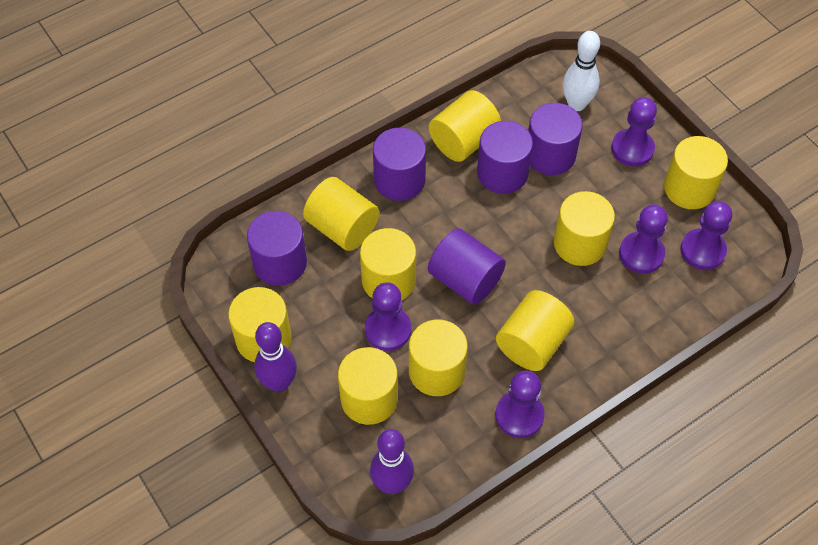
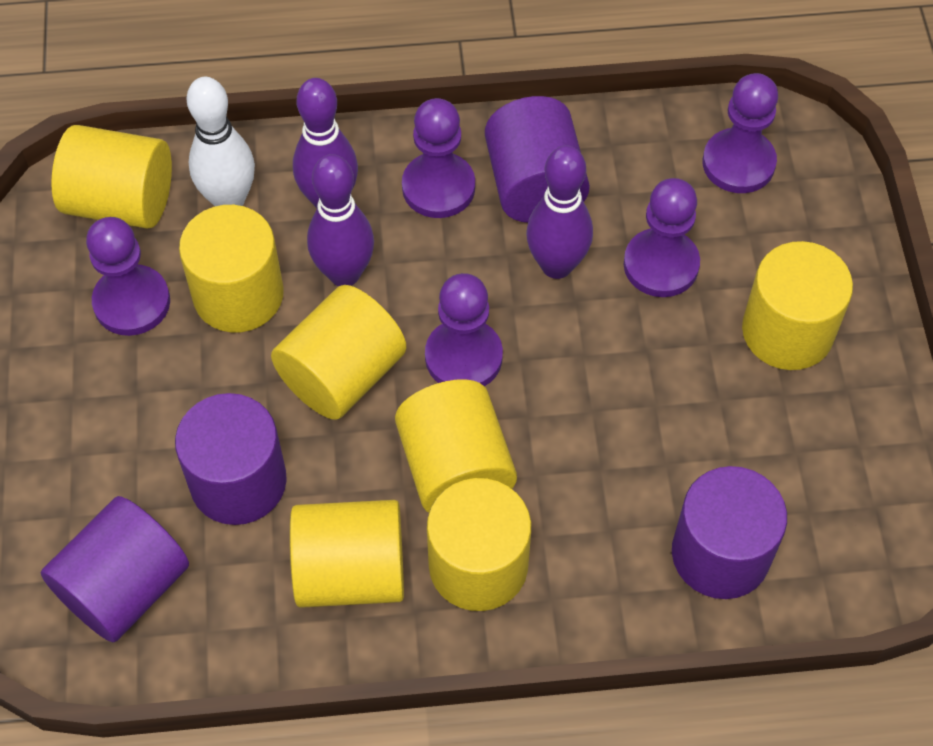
purple bowling pin: [254,322,297,392] [370,429,414,494] = 2 -> [293,78,358,208] [307,154,374,286] [526,145,593,279] = 3
purple cylinder: [247,211,307,286] [373,128,426,201] [428,228,506,305] [477,121,533,194] [528,103,583,175] = 5 -> [41,496,189,642] [175,393,287,525] [485,96,590,223] [672,466,787,599] = 4
yellow cylinder: [228,287,292,362] [303,177,379,251] [338,347,398,425] [360,228,416,300] [409,320,468,396] [429,90,501,162] [496,290,575,371] [554,191,615,266] [664,136,728,209] = 9 -> [51,125,172,229] [179,205,284,333] [271,285,406,420] [290,500,404,608] [395,379,517,512] [427,478,531,611] [742,241,853,370] = 7

